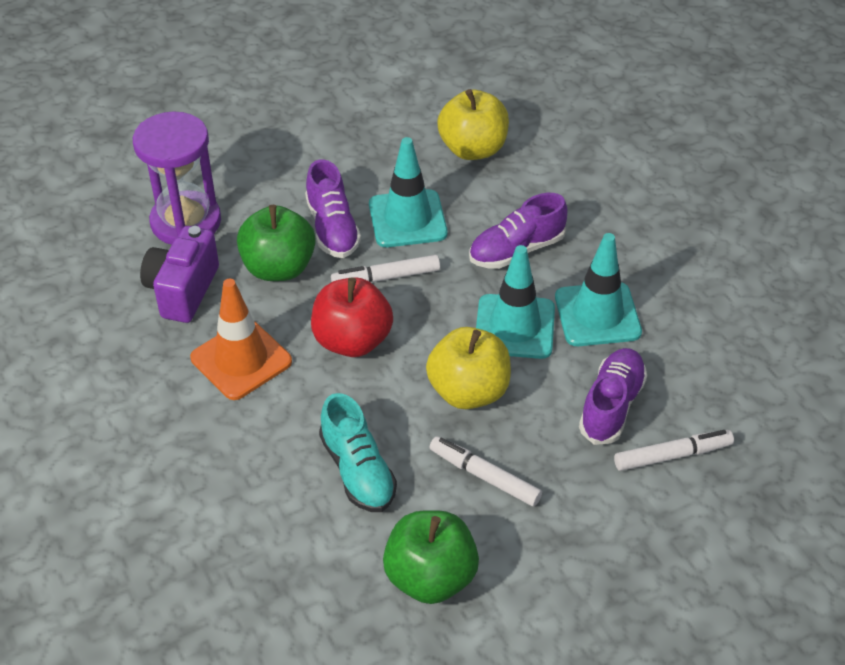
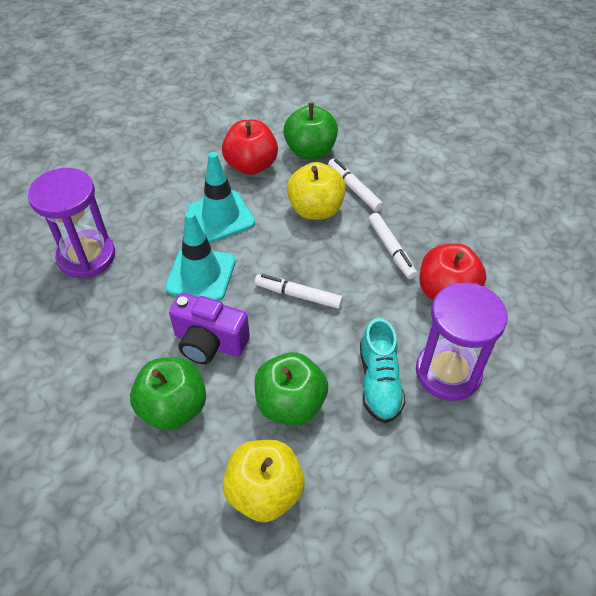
green apple: [237,205,316,281] [383,510,479,604] = 2 -> [130,357,206,431] [254,352,328,425] [283,103,338,160] = 3
orange traffic cone: [190,279,292,400] = 1 -> none = 0
purple hourglass: [133,111,221,245] = 1 -> [28,168,115,278] [416,282,508,401] = 2
purple shoe: [305,159,361,258] [469,193,568,269] [579,348,647,445] = 3 -> none = 0
red apple: [311,277,393,357] = 1 -> [222,120,278,175] [419,244,486,300] = 2
turquoise traffic cone: [369,137,448,247] [476,245,555,359] [555,233,642,346] = 3 -> [165,211,236,301] [187,152,255,242] = 2

